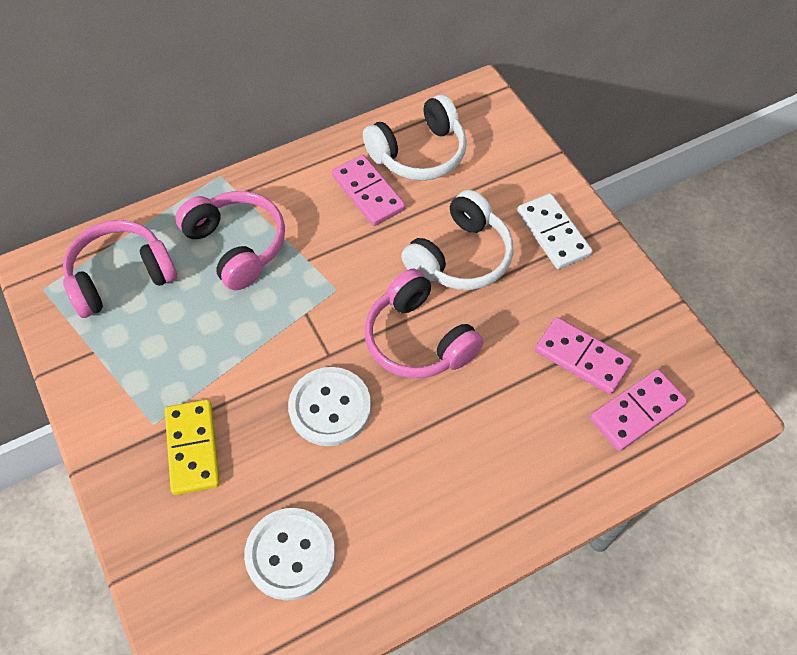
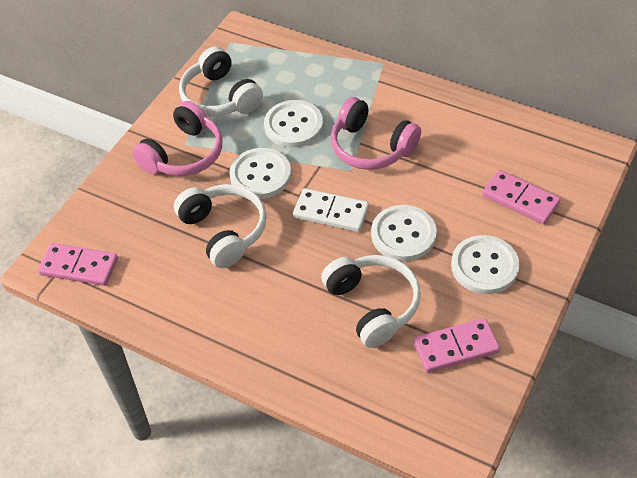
pink headphones: [63,220,177,318] [175,191,285,290] [365,269,484,378] = 3 -> [132,101,222,176] [331,97,421,170] = 2
white button: [244,508,336,601] [288,367,371,446] = 2 -> [229,148,291,199] [264,100,323,148] [371,205,437,261] [451,235,520,294] = 4
white headphones: [363,94,467,181] [401,190,513,290] = 2 -> [174,184,267,268] [179,46,263,116] [321,255,421,348] = 3
yellow domino: [165,399,220,495] = 1 -> none = 0

